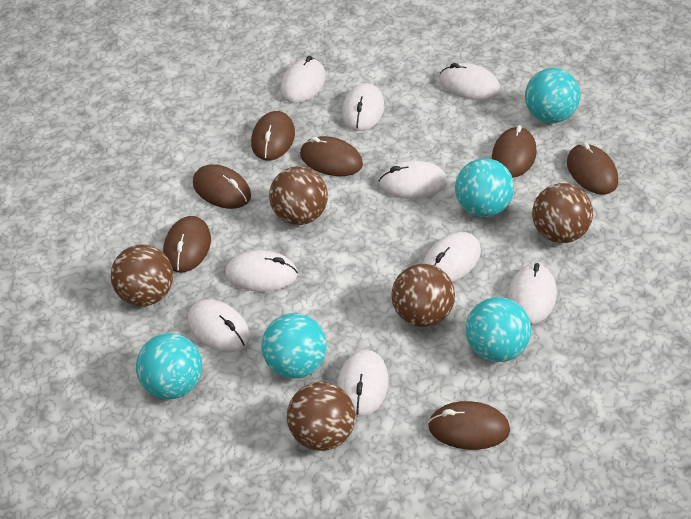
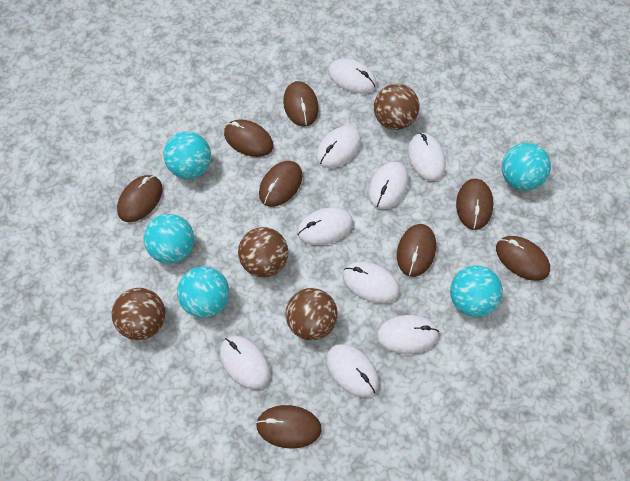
brown ball: [111,245,173,306] [269,166,328,225] [287,382,355,451] [391,264,455,327] [532,183,593,243] = 5 -> [112,288,165,340] [238,227,288,277] [286,288,338,340] [374,84,419,130] = 4
brown mouse: [163,216,211,273] [193,164,251,209] [251,111,295,161] [300,136,363,176] [428,401,510,450] [492,125,537,178] [567,142,618,195] = 7 -> [117,175,163,222] [224,119,273,157] [256,405,322,448] [259,161,302,207] [283,81,319,126] [397,224,436,277] [456,179,494,230] [496,236,550,281] = 8

